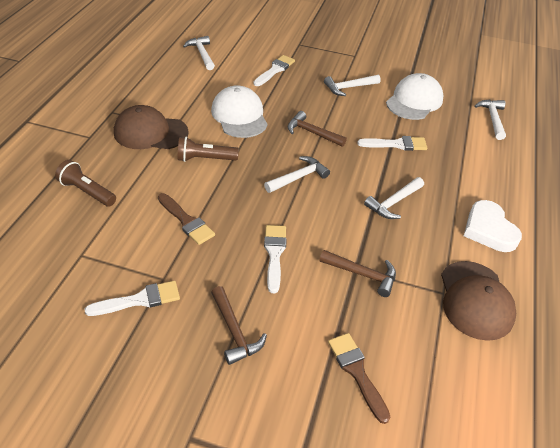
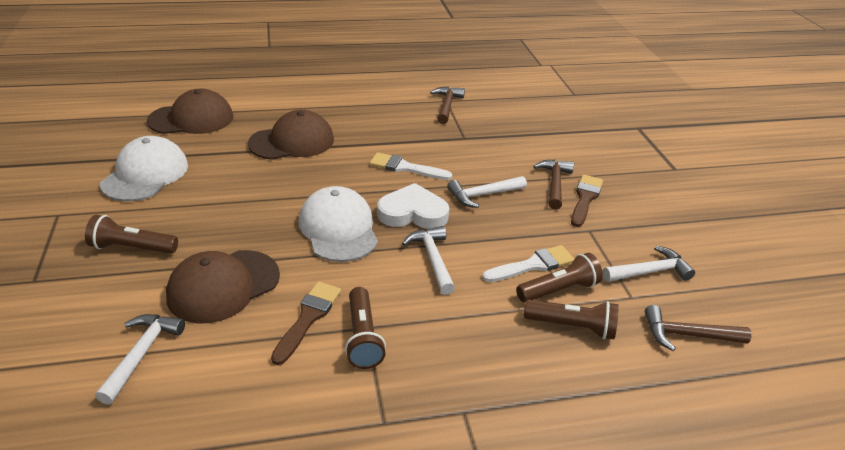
brown cap: [114,105,189,149] [441,261,516,341] = 2 -> [147,89,233,134] [166,250,280,323] [248,110,334,160] = 3
brown flashlight: [55,160,116,207] [178,137,239,162] = 2 -> [85,215,178,254] [345,287,386,369] [516,253,603,303] [524,299,619,339] = 4
white brush: [85,281,180,316] [253,55,295,86] [264,225,286,293] [358,136,427,151] = 4 -> [370,152,452,180] [482,245,574,282] = 2
white hammer: [183,36,215,70] [264,156,330,193] [324,75,381,96] [364,177,424,219] [474,100,506,140] = 5 -> [95,314,185,405] [402,226,455,295] [447,176,527,208] [603,246,695,282] = 4

